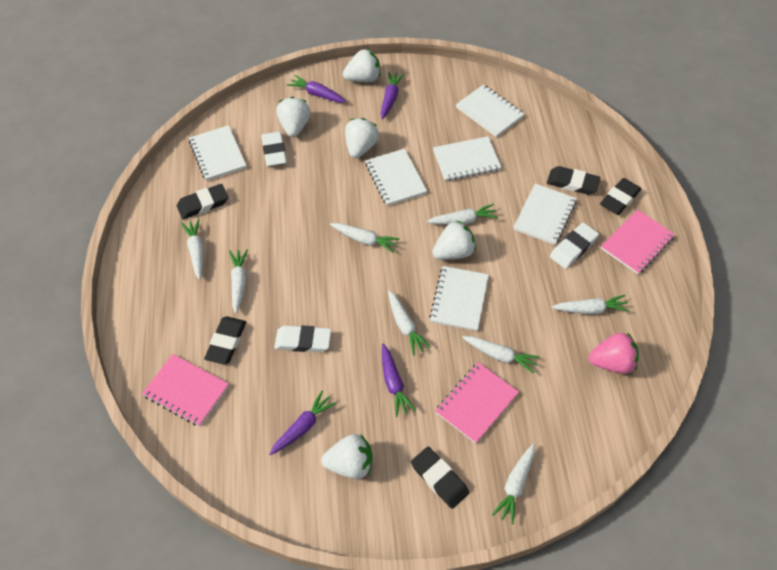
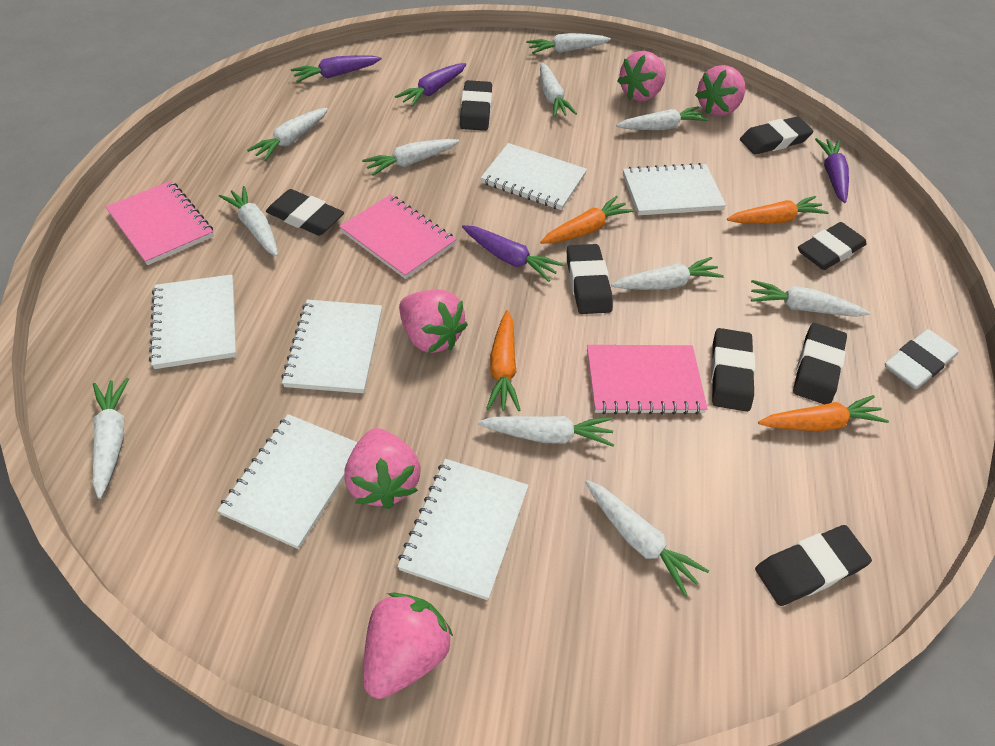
black eraser: [177,184,228,219] [204,316,246,365] [411,447,469,509] [547,166,600,195] [600,178,641,215] = 5 -> [266,189,344,236] [460,80,492,131] [567,244,613,314] [711,328,755,412] [740,116,814,155] [755,525,872,606] [793,323,847,404] [798,222,867,270] = 8
orange carrot: none = 0 -> [486,310,520,411] [540,196,634,244] [727,196,829,224] [758,395,889,431] = 4
pink strawberry: [589,332,639,374] = 1 -> [344,428,421,509] [363,593,453,699] [399,289,468,353] [617,51,666,101] [695,65,745,116] = 5
white carrot: [181,219,204,280] [229,249,248,314] [330,223,400,253] [388,290,431,355] [426,204,498,225] [462,336,540,373] [492,443,535,524] [551,295,630,314] = 8 -> [93,378,129,499] [219,186,278,257] [247,108,328,161] [362,139,460,176] [478,416,614,447] [526,33,611,54] [540,63,577,117] [585,480,709,596] [611,257,724,290] [616,106,709,130] [751,280,870,317] = 11
white eraser: [261,132,287,166] [274,325,331,352] [550,223,599,269] = 3 -> [885,329,959,389] = 1
white strawberry: [276,97,311,137] [321,434,373,479] [343,49,380,82] [345,118,379,158] [432,221,476,260] = 5 -> none = 0

